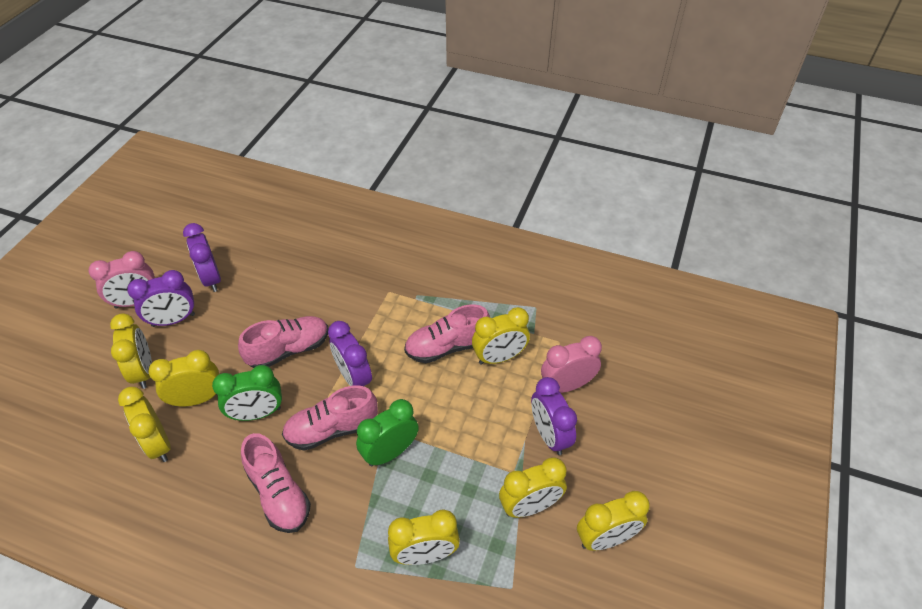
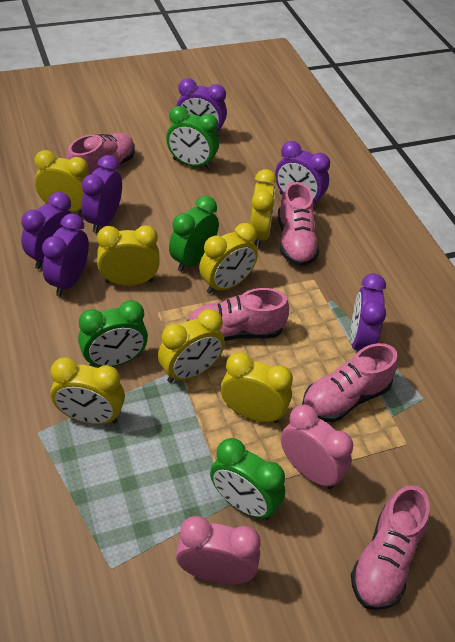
green clock: [212,365,282,421] [356,399,419,467] = 2 -> [78,300,148,367] [166,106,219,169] [169,196,219,272] [210,438,285,520] = 4
pink shoe: [238,316,329,368] [241,433,311,533] [282,385,378,451] [404,304,490,363] = 4 -> [66,133,135,175] [188,288,289,341] [278,182,320,267] [302,343,398,422] [351,485,430,610] = 5
purple clock: [127,270,195,327] [183,223,221,292] [328,321,372,387] [531,377,577,455] = 4 -> [21,192,73,269] [42,213,89,296] [82,155,122,233] [176,78,227,137] [275,141,330,209] [351,273,386,351] = 6

